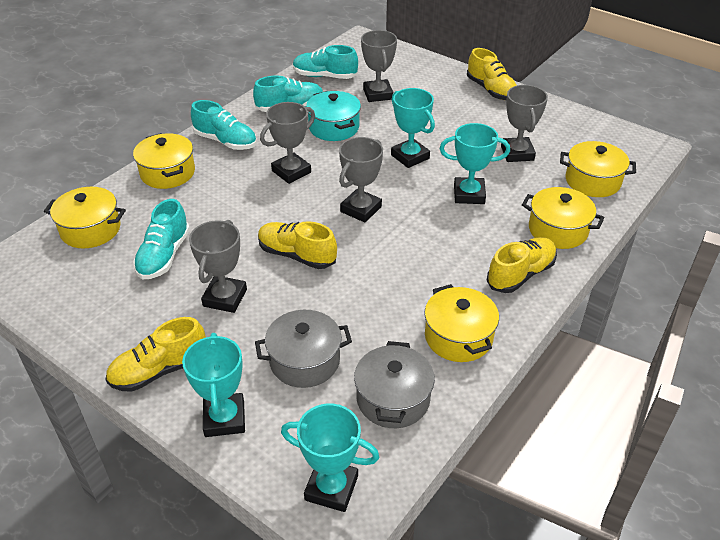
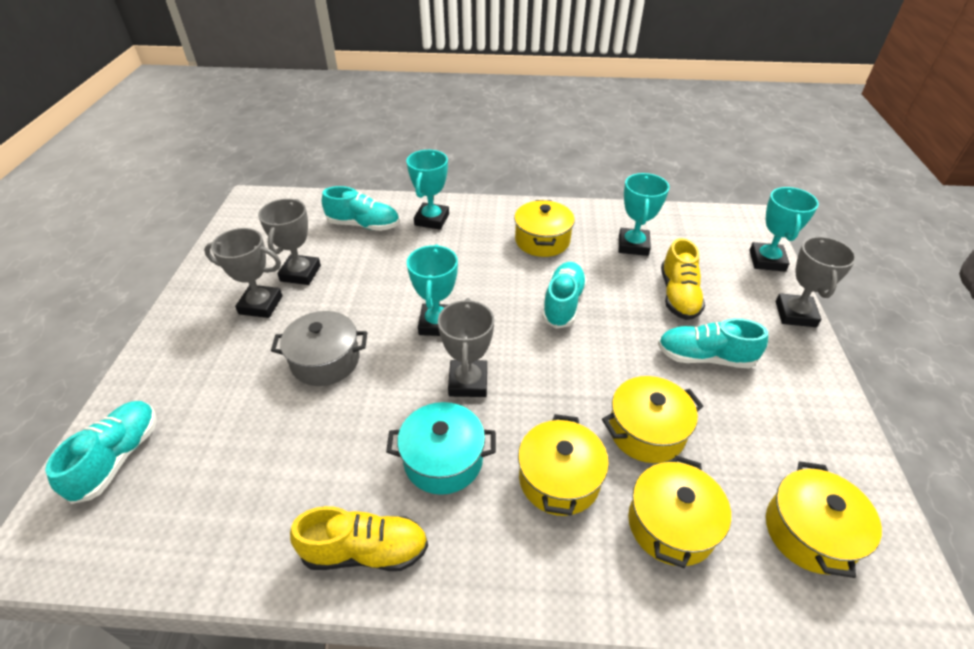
grey pot: [255,310,352,388] [354,341,435,428] = 2 -> [271,311,367,386] = 1
grey trophy: [189,220,247,313] [260,102,315,184] [339,137,383,223] [361,30,397,102] [501,85,548,162] = 5 -> [204,228,283,318] [258,199,321,285] [438,298,494,397] [776,236,856,327] = 4
yellow shoe: [105,317,206,392] [258,221,337,269] [467,48,517,100] [486,237,557,293] = 4 -> [290,506,428,571] [661,238,705,320] = 2

